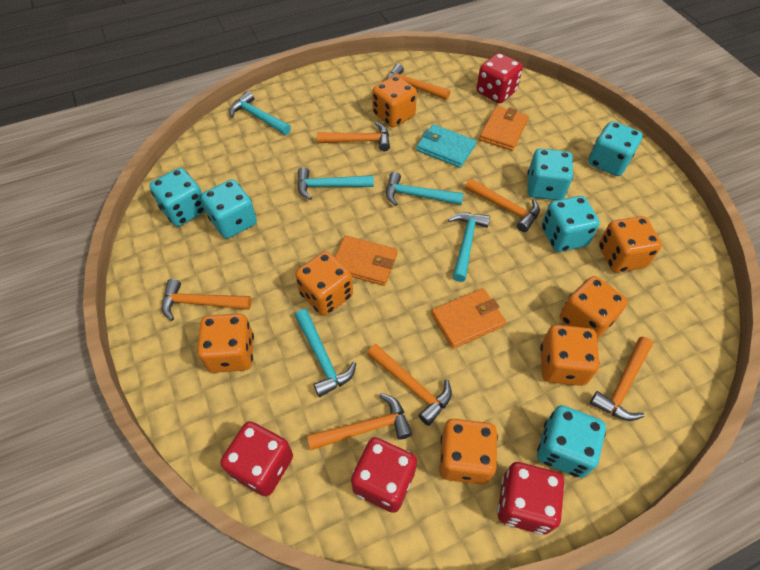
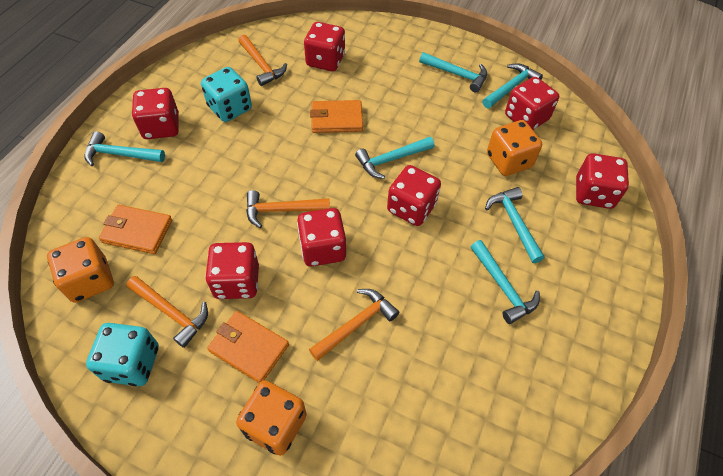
orange dice: [197,313,254,373] [295,251,353,316] [372,75,417,128] [439,419,498,485] [540,325,600,386] [560,276,628,340] [599,216,662,273] = 7 -> [47,237,114,303] [236,380,307,456] [487,120,542,176] = 3
orange hammer: [162,279,251,321] [307,393,412,450] [317,122,390,151] [367,344,452,426] [386,64,450,100] [465,179,540,232] [590,337,653,421] = 7 -> [126,276,208,348] [238,35,287,86] [246,190,330,228] [309,289,399,361] = 4
red dice: [220,421,293,496] [351,437,417,513] [477,53,523,103] [497,462,565,535] = 4 -> [132,88,179,139] [205,242,259,299] [297,208,346,267] [304,22,345,71] [387,165,441,226] [505,77,559,130] [576,153,629,209] = 7
turquoise dice: [149,168,206,227] [201,179,257,239] [527,148,573,200] [537,405,606,478] [542,196,600,252] [589,121,642,176] = 6 -> [86,323,159,386] [201,67,252,122] = 2
turquoise hammer: [230,91,291,135] [295,309,356,397] [297,167,374,200] [386,172,464,206] [448,212,490,282] = 5 -> [84,131,165,166] [355,137,434,179] [419,52,487,92] [471,240,540,324] [483,63,543,108] [485,187,545,263] = 6
turquoise wallet: [416,124,476,168] = 1 -> none = 0

